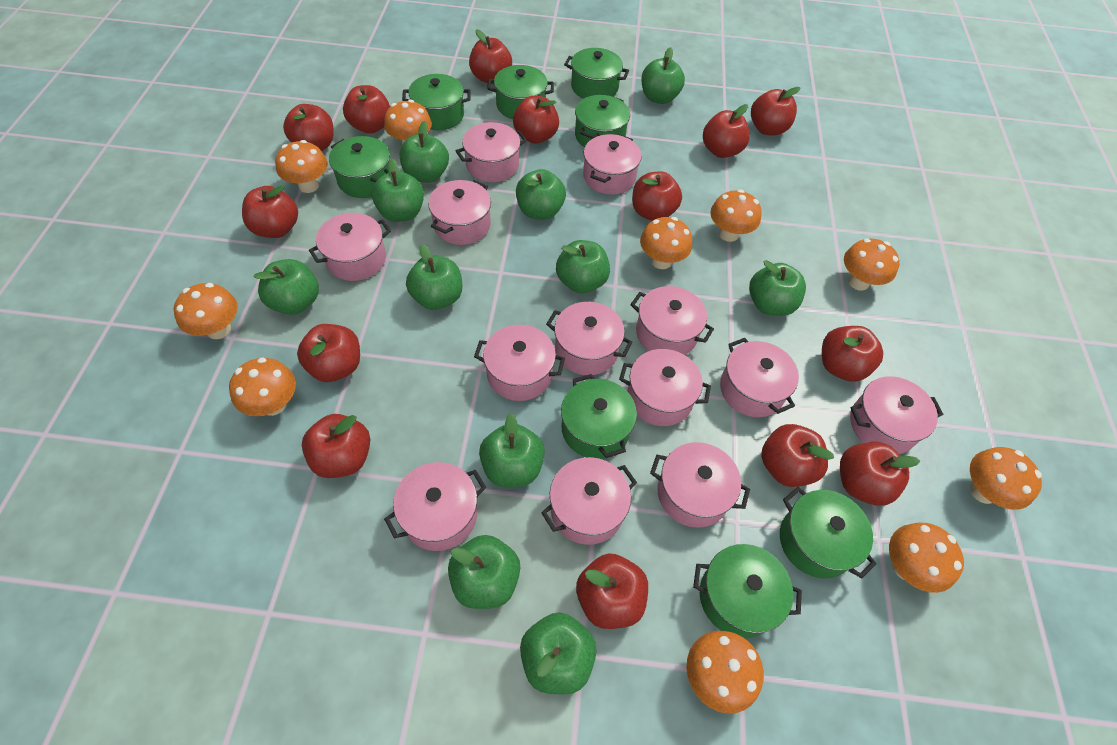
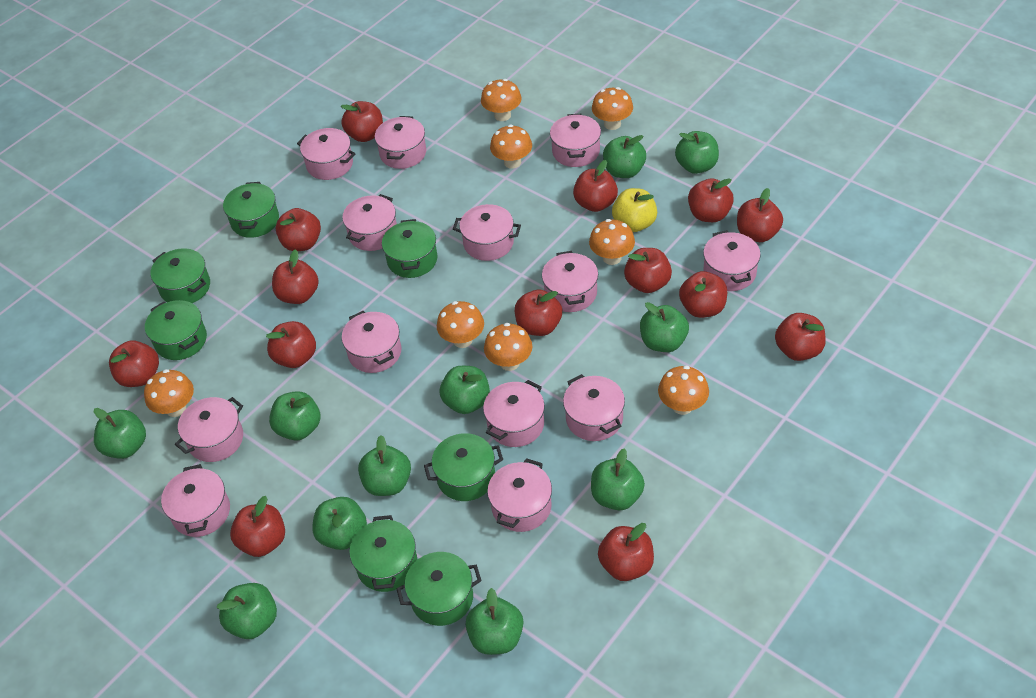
green pot: [329,136,390,198] [402,74,471,130] [487,65,554,119] [561,374,637,459] [564,48,629,99] [575,95,630,147] [693,544,802,638] [780,487,877,578] = 8 -> [145,300,207,360] [150,248,210,303] [223,182,279,238] [349,515,418,592] [382,219,438,278] [396,552,482,626] [424,433,503,501] = 7
orange mushroom: [173,283,238,339] [229,357,296,416] [275,140,327,193] [384,100,432,144] [640,217,692,269] [686,631,764,714] [710,189,762,242] [844,238,900,290] [889,523,964,593] [970,447,1042,510] = 10 -> [144,369,194,417] [437,301,484,348] [481,79,522,121] [484,323,533,371] [490,125,532,169] [589,219,635,265] [592,87,633,130] [658,365,709,415] = 8
yellow apple: none = 0 -> [612,188,657,232] = 1

